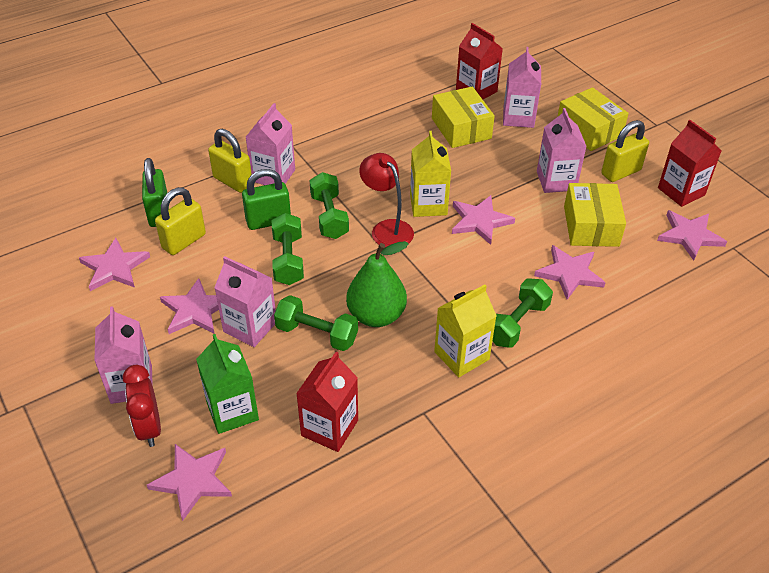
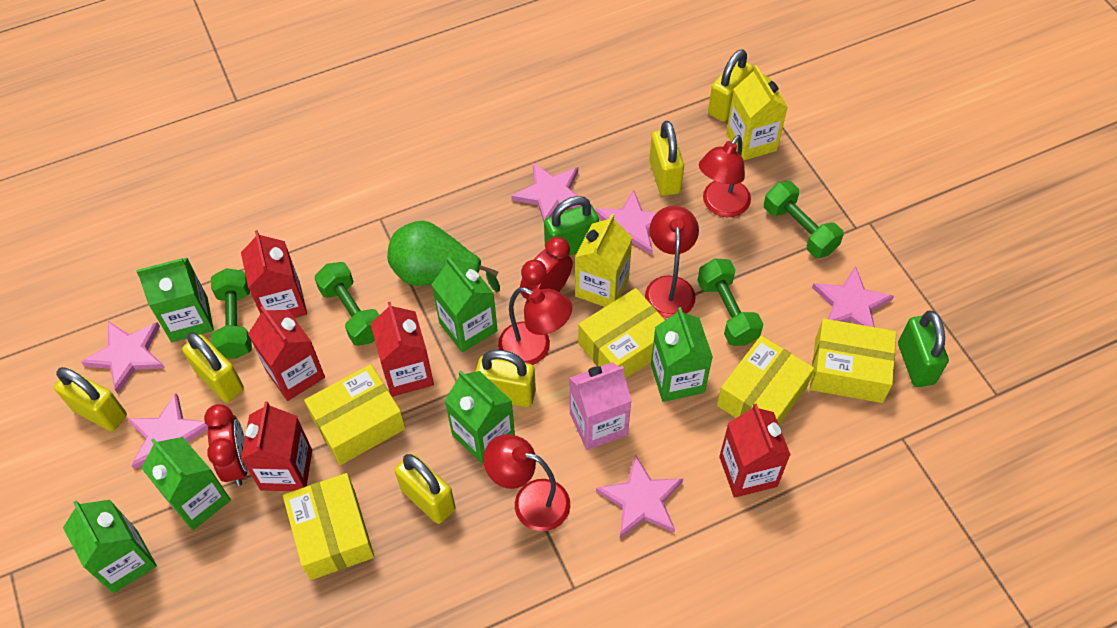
green carton: [196,334,259,434] = 1 -> [63,500,157,593] [136,258,214,342] [141,437,231,530] [431,257,498,352] [444,371,515,464] [651,307,713,402] = 6
pink carton: [95,306,153,404] [214,256,276,347] [246,103,295,185] [503,47,541,128] [537,108,587,193] = 5 -> [569,362,632,450] = 1
red carton: [296,351,358,452] [456,23,503,99] [658,120,721,207] = 3 -> [241,230,307,318] [241,401,312,491] [248,306,325,401] [370,302,434,397] [719,403,790,498] = 5
red clock: [123,365,161,447] = 1 -> [204,404,248,486] [520,237,573,299] = 2
red lamp: [359,153,414,248] = 1 -> [483,434,570,531] [498,287,572,365] [645,206,699,318] [699,135,751,217] = 4
yellow box: [432,87,495,148] [558,87,629,151] [564,183,626,247] = 3 -> [283,473,375,580] [304,364,406,465] [578,288,665,379] [717,336,814,425] [810,319,896,403] = 5
yellow padlock: [155,187,206,255] [208,129,252,193] [601,120,649,182] = 3 -> [54,367,127,431] [182,332,244,402] [395,454,455,524] [475,350,536,407] [649,121,684,196] [708,49,754,122] = 6

